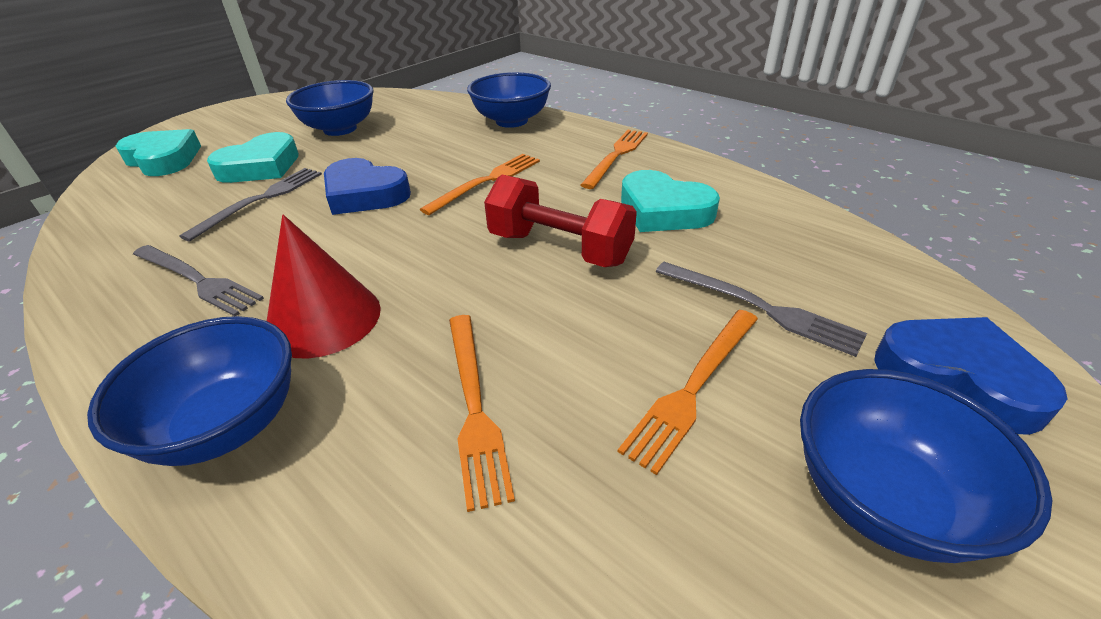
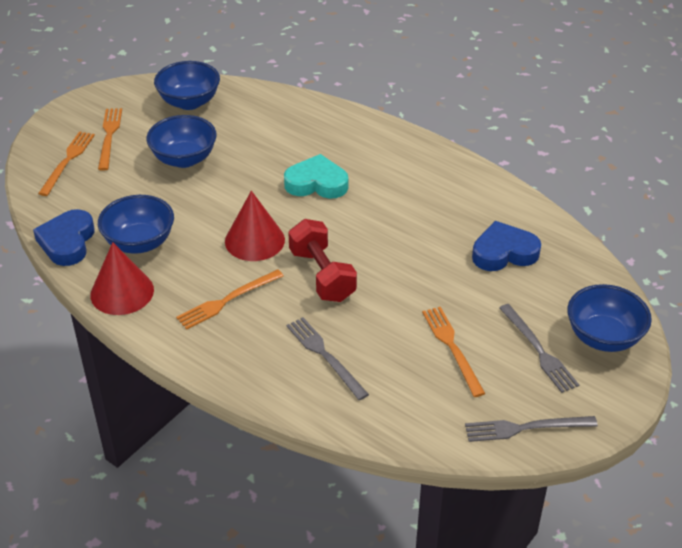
red cone: [267,215,381,359] = 1 -> [90,242,154,315] [225,191,285,261] = 2
turquoise heart: [116,129,201,176] [207,132,299,183] [621,170,720,232] = 3 -> [284,154,348,199] = 1

